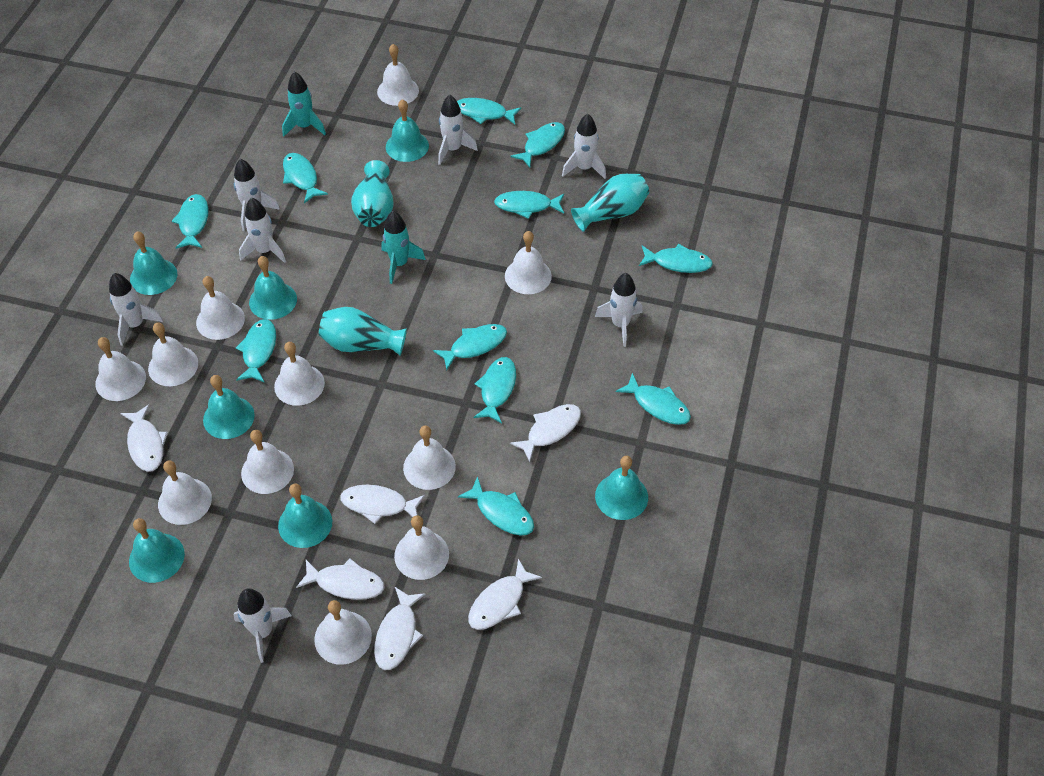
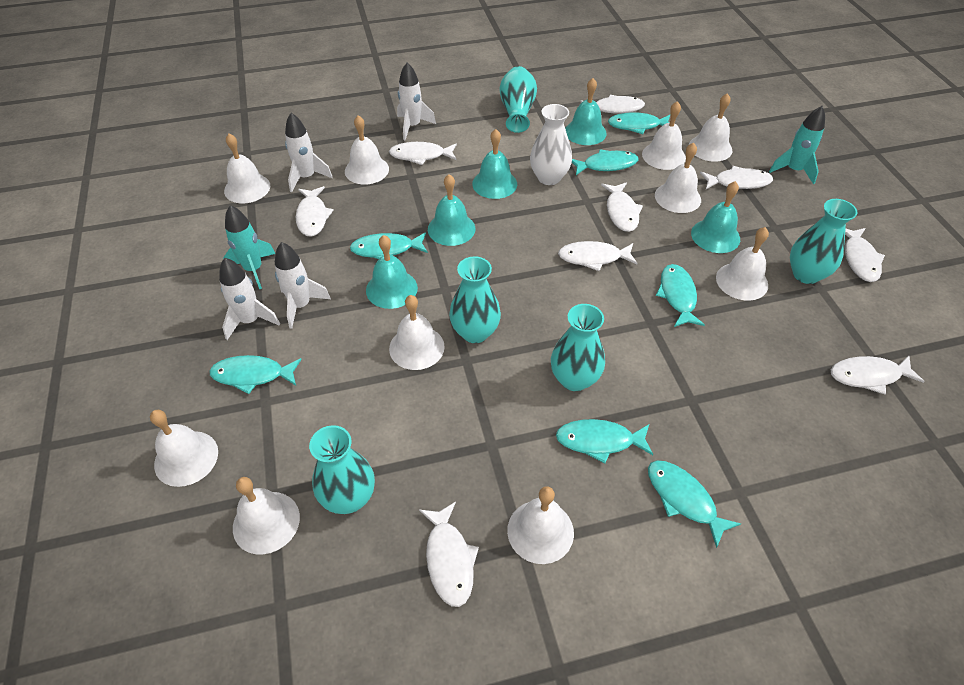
turquoise bell: [129,518,185,583] [130,232,177,295] [203,375,255,439] [249,256,297,320] [278,483,332,548] [386,99,429,162] [595,456,648,520] = 7 -> [366,235,418,309] [428,174,475,246] [472,129,517,199] [565,78,607,145] [691,181,740,253] = 5
turquoise fish: [172,194,209,249] [236,319,276,383] [283,153,328,203] [433,324,507,370] [457,98,521,124] [458,476,534,536] [473,357,516,423] [494,191,564,219] [511,122,565,167] [616,373,691,425] [639,244,713,273] = 11 -> [209,355,302,394] [350,232,428,259] [556,419,653,463] [572,149,639,175] [608,112,670,134] [648,460,741,548] [656,264,705,327] = 7
turquoise vase: [319,307,407,356] [351,160,394,227] [571,174,649,232] = 3 -> [309,425,375,514] [449,256,501,343] [499,66,537,133] [551,304,605,391] [790,199,857,284] = 5
white bell: [95,337,146,401] [148,322,198,386] [158,460,212,525] [196,276,245,340] [241,430,294,494] [274,342,325,406] [314,600,372,665] [377,44,419,106] [394,515,449,580] [403,425,456,490] [505,231,552,294] = 11 -> [150,410,218,487] [224,134,270,203] [233,477,300,555] [345,115,389,185] [389,295,445,370] [507,486,574,564] [642,101,686,170] [655,143,701,213] [689,93,732,162] [716,227,769,301] = 10
white fish: [120,404,168,472] [296,558,384,600] [340,485,425,524] [374,587,425,670] [468,559,542,630] [510,404,581,462] = 6 -> [296,186,334,237] [389,142,457,165] [419,502,479,607] [558,241,638,271] [580,95,645,114] [601,182,643,232] [700,166,773,189] [831,356,925,394] [845,228,885,282] = 9
white rocket: [109,273,163,346] [233,588,292,663] [234,159,280,232] [239,197,286,263] [438,95,478,165] [562,114,606,179] [595,273,643,347] = 7 -> [219,258,280,340] [275,242,331,329] [285,113,333,192] [397,62,436,140] = 4
white vase: none = 0 -> [530,104,572,185] = 1

